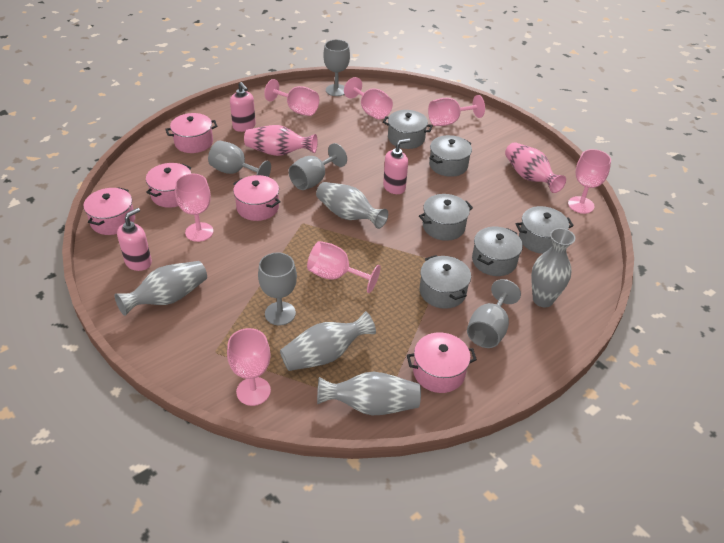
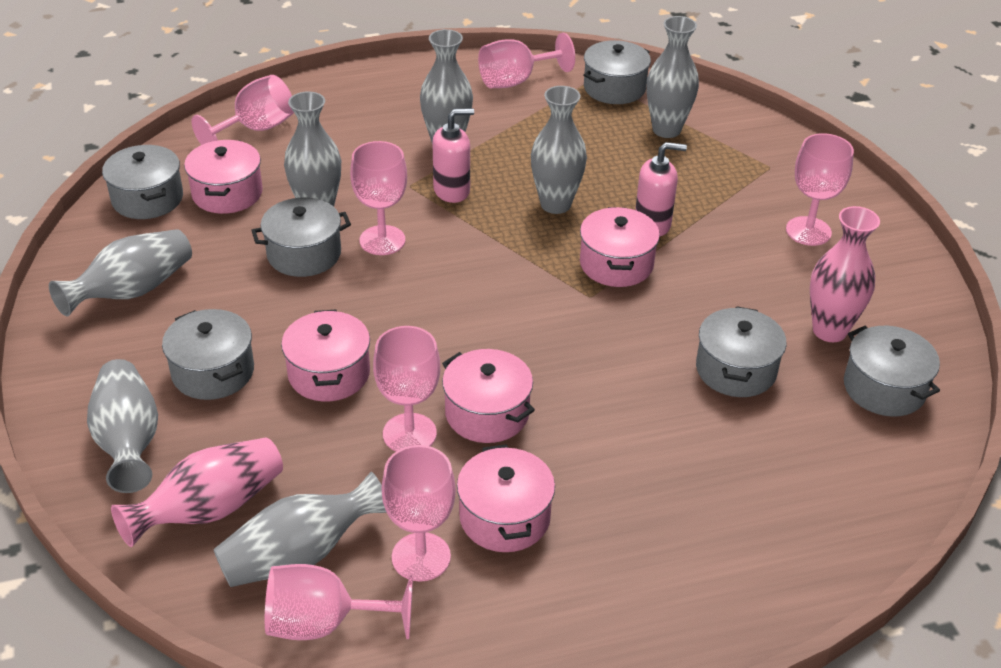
grey goblet: [208,140,271,177] [258,252,297,326] [289,143,347,190] [323,40,350,96] [467,279,521,348] = 5 -> none = 0
grey vase: [115,261,207,316] [280,311,376,371] [316,182,388,229] [317,372,421,415] [531,228,575,307] = 5 -> [49,229,192,316] [87,359,158,493] [213,472,387,587] [284,91,341,207] [420,29,473,145] [531,86,587,214] [647,16,699,138] = 7
pink soap dispenser: [117,208,152,271] [230,82,256,132] [383,139,410,194] = 3 -> [432,108,474,203] [635,142,687,236] = 2

